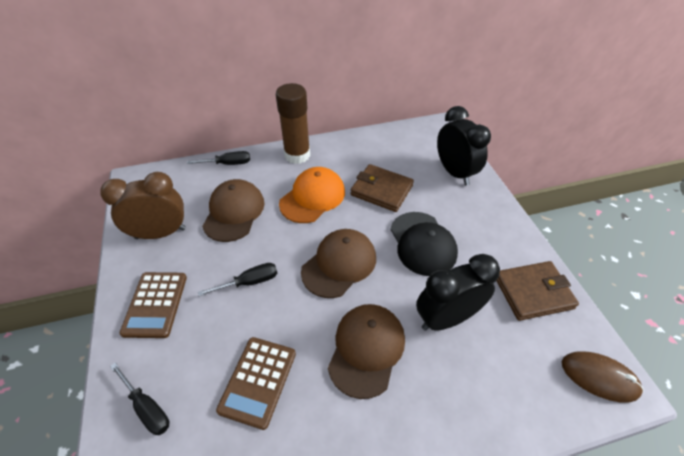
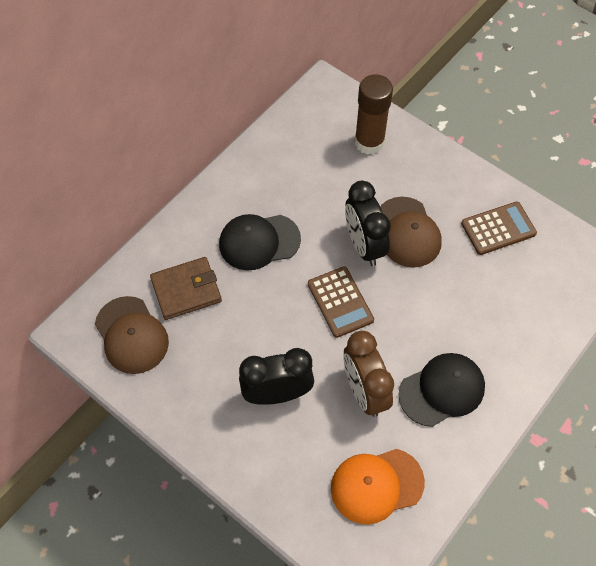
black cap: [390,212,458,276] = 1 -> [219,214,301,270] [398,353,485,427] = 2
black screwdriver: [110,362,169,435] [187,151,250,165] [198,263,277,296] = 3 -> none = 0
brown cap: [202,179,265,242] [301,229,376,298] [328,304,405,399] = 3 -> [95,296,169,374] [380,197,442,268] = 2
brown mouse: [562,351,643,403] = 1 -> none = 0
brown wallet: [350,164,414,212] [496,261,579,321] = 2 -> [150,257,222,320] = 1

